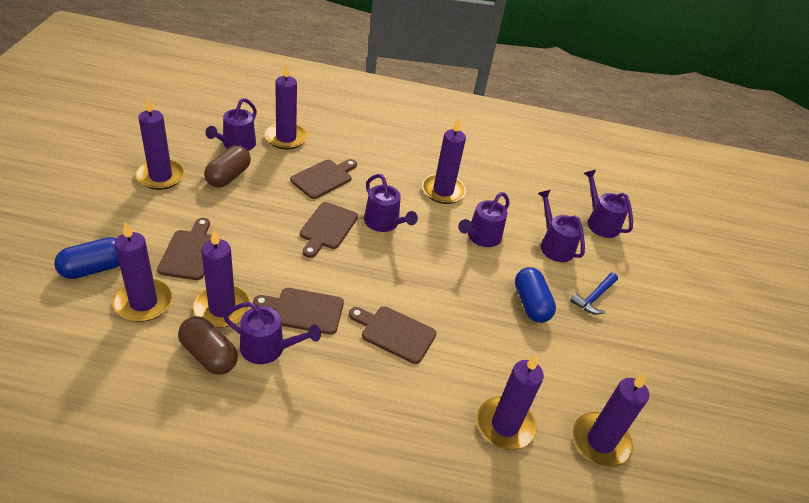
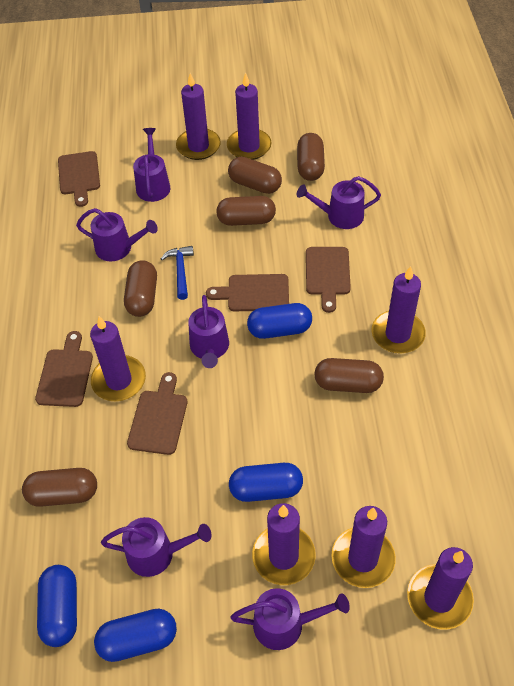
blue capsule: [54,237,120,279] [515,267,556,323] = 2 -> [37,565,77,647] [94,609,177,662] [229,463,303,502] [247,303,312,339] = 4
brown capsule: [178,316,238,375] [204,146,251,188] = 2 -> [22,468,97,507] [124,260,157,317] [216,196,276,226] [228,157,282,194] [297,133,325,181] [314,358,384,393] = 6

